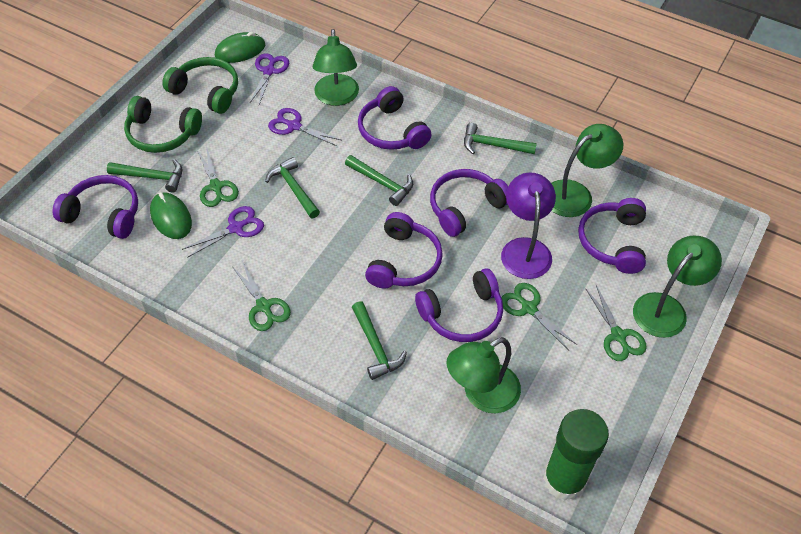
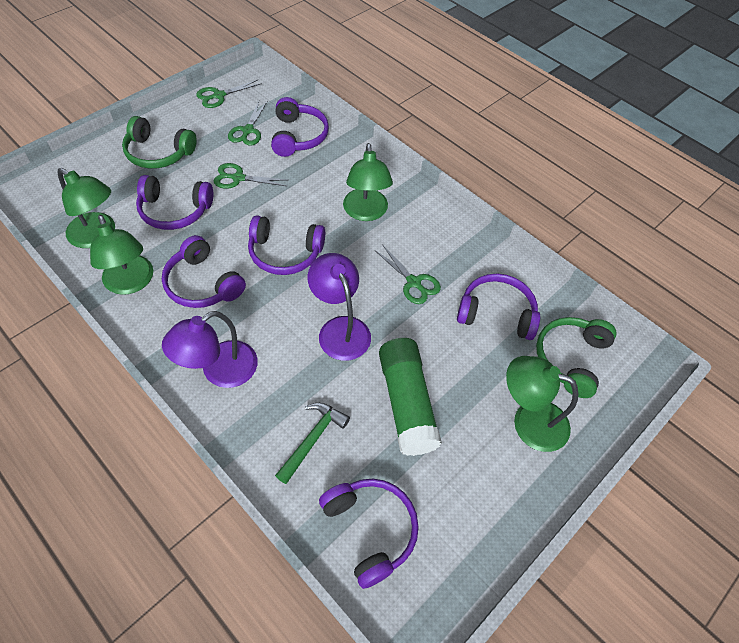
green hammer: [107,159,183,193] [265,157,320,218] [345,155,413,206] [352,301,407,380] [464,123,537,154] = 5 -> [275,403,350,484] = 1
green mouse: [150,192,192,239] [215,32,265,63] = 2 -> none = 0
purple lamp: [501,172,556,279] = 1 -> [162,311,258,388] [308,253,371,361] = 2
purple scissors: [182,206,264,258] [249,53,289,105] [268,108,341,146] = 3 -> none = 0

